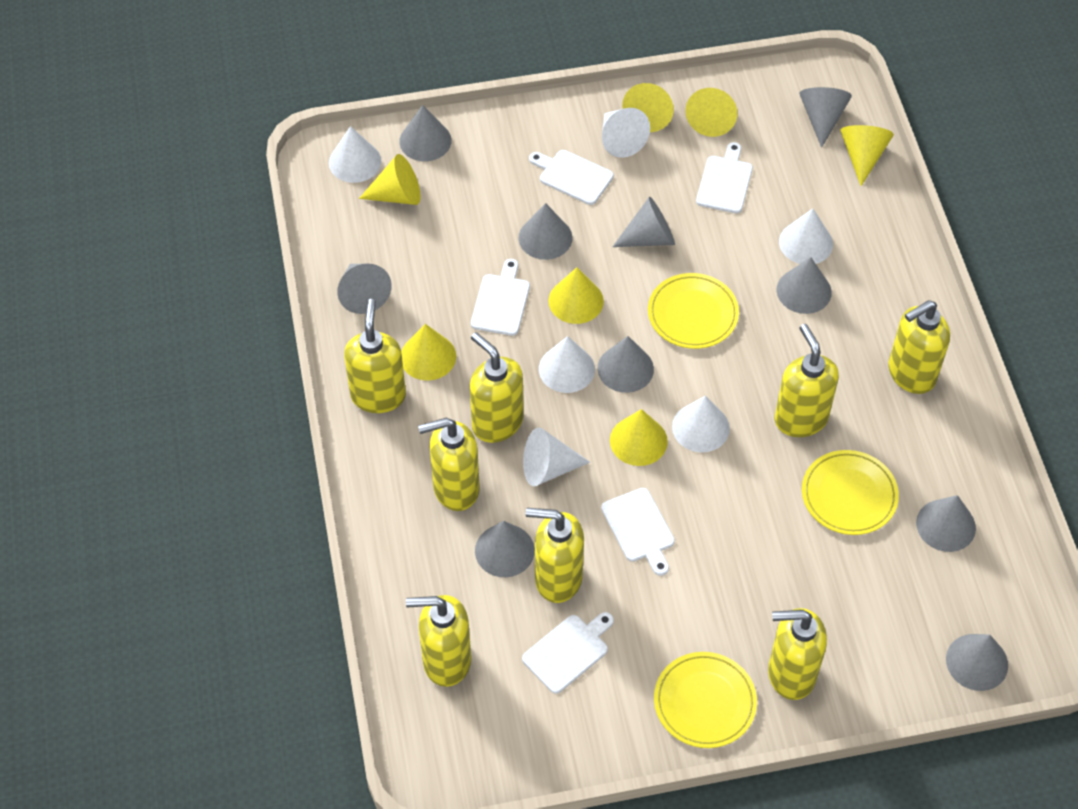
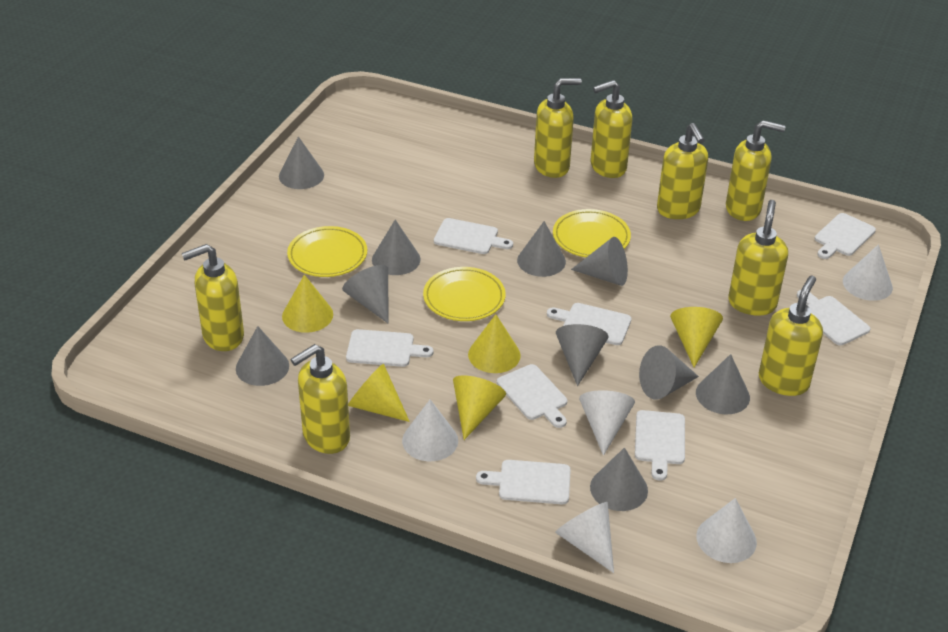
white cone: [329,126,381,183] [523,428,590,486] [539,336,595,393] [602,108,650,158] [672,396,730,452] [779,208,833,264] = 6 -> [402,399,458,461] [555,502,614,573] [579,390,635,456] [696,498,757,563] [843,244,893,301] = 5
white cutting board: [471,259,530,336] [522,612,614,694] [529,150,614,205] [601,488,675,576] [696,142,753,213] = 5 -> [346,329,433,367] [434,218,513,254] [476,460,571,504] [497,364,567,428] [547,303,631,345] [635,410,685,481] [797,290,871,345] [815,213,876,259] = 8
yellow cone: [359,154,421,205] [401,324,456,381] [548,267,604,324] [610,409,668,466] [622,83,674,132] [685,88,737,137] [840,125,894,186] = 7 -> [282,275,333,333] [348,364,410,422] [453,375,506,440] [468,314,521,373] [670,307,723,367] = 5

